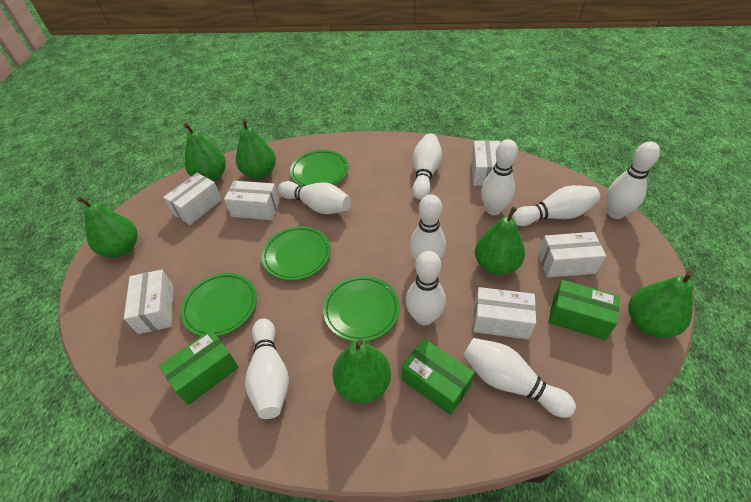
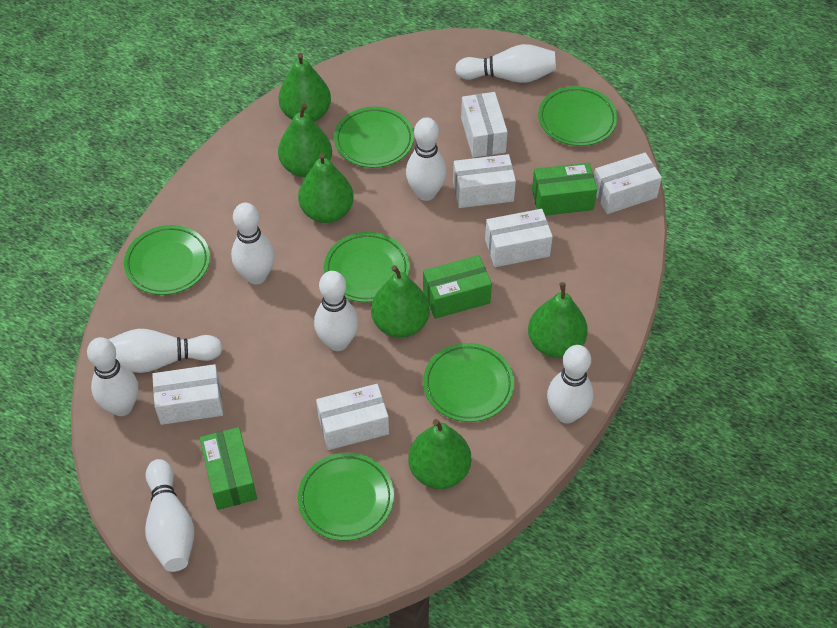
green plate: [181,273,257,336] [261,226,331,280] [290,150,349,186] [323,276,400,342] = 4 -> [124,225,210,295] [298,453,394,541] [324,232,410,303] [334,107,414,168] [423,343,514,422] [538,86,618,146] = 6
white bowling pin: [245,319,289,419] [278,181,351,214] [406,251,446,326] [410,194,446,261] [412,133,442,200] [463,338,576,418] [481,139,518,215] [512,185,600,226] [606,141,660,219] = 9 -> [87,337,138,416] [108,329,223,373] [145,459,194,572] [231,203,274,285] [314,271,358,351] [406,117,447,201] [455,44,556,83] [547,345,593,423] = 8

